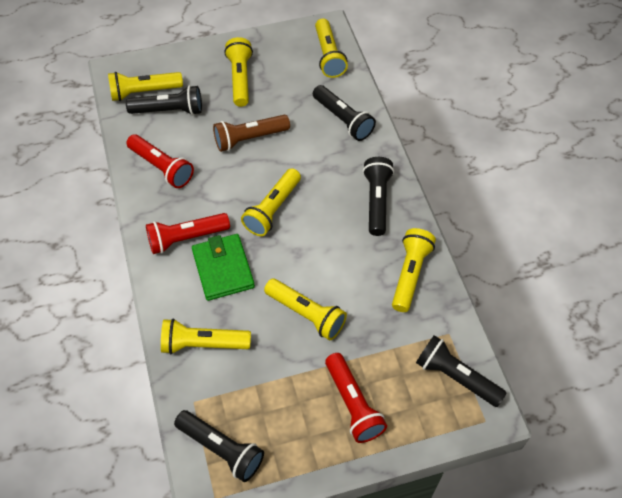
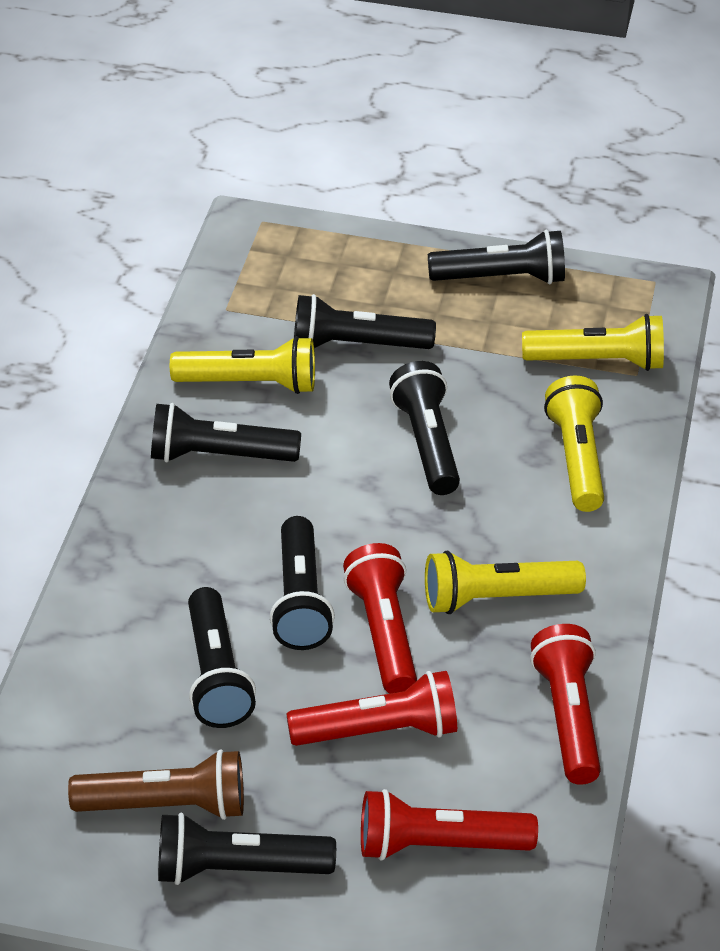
black flashlight: [126,85,202,115] [174,410,264,482] [313,85,376,141] [363,157,394,236] [416,335,506,407] = 5 -> [151,403,301,462] [158,813,336,885] [188,587,256,728] [270,516,335,650] [294,294,436,349] [389,361,460,495] [428,230,565,284] = 7
green wallet: [192,234,255,301] = 1 -> none = 0
red flashlight: [126,134,194,188] [146,213,230,254] [325,353,387,443] = 3 -> [286,671,457,746] [343,543,417,694] [361,789,538,861] [530,624,601,785] = 4
yellow flashlight: [108,72,183,101] [161,318,251,354] [224,37,253,107] [241,168,301,236] [264,279,347,340] [315,18,348,78] [392,228,436,312] = 7 -> [170,336,315,394] [425,551,586,614] [522,314,664,371] [544,375,604,512] = 4

